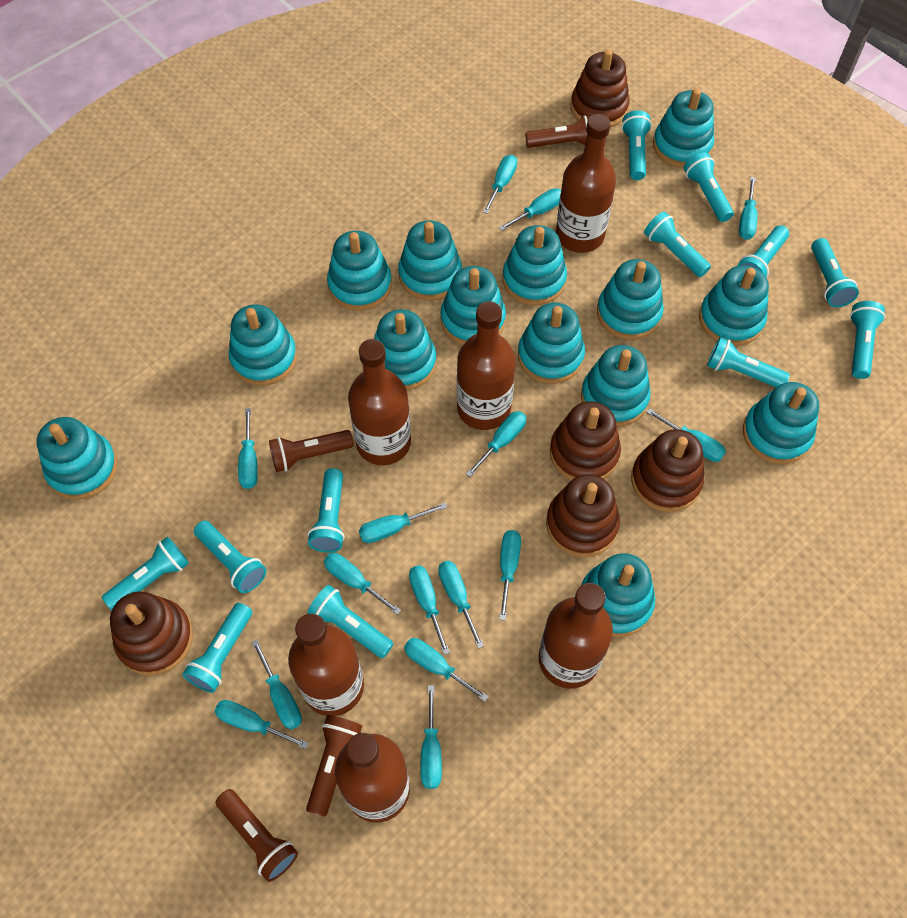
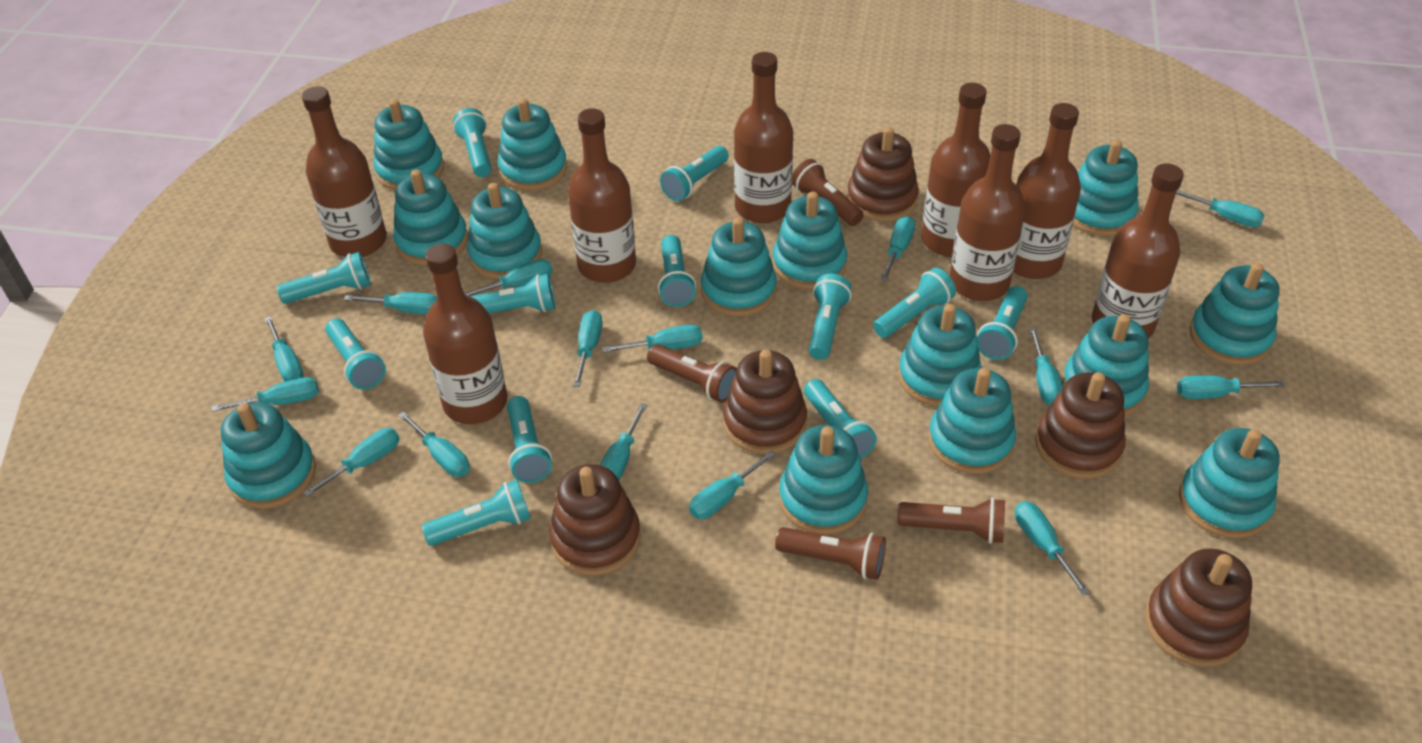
brown bottle: [288,613,364,716] [335,733,410,823] [348,339,411,465] [457,301,516,430] [539,583,613,689] [556,114,616,253] = 6 -> [302,86,387,257] [423,244,508,424] [568,108,636,283] [734,52,793,223] [921,83,991,257] [950,124,1025,301] [1013,103,1081,279] [1092,163,1184,338] = 8

